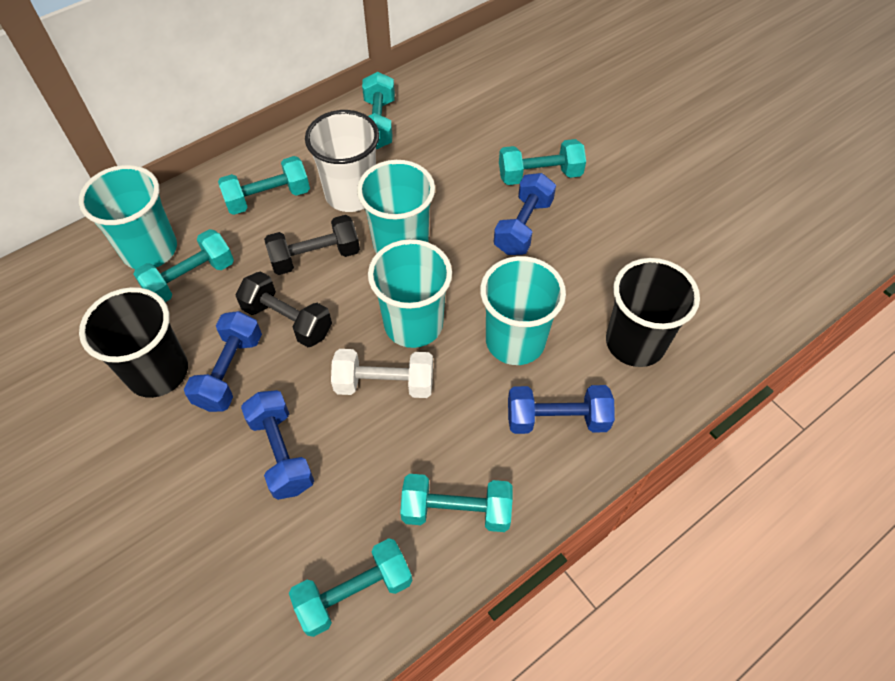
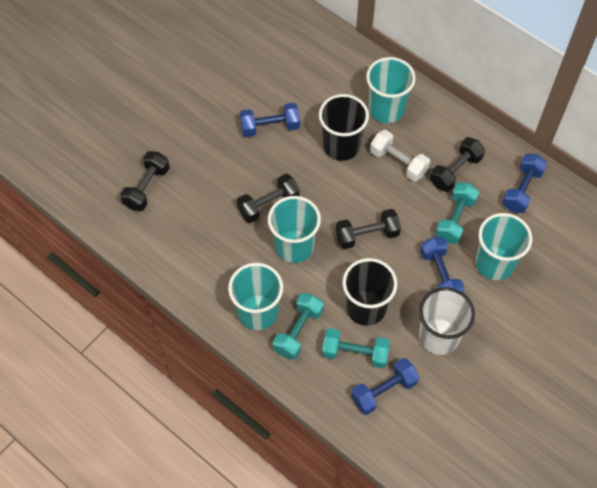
black dumbbell: [235,271,332,347] [264,215,360,275] = 2 -> [120,151,170,211] [237,174,299,223] [336,209,401,249] [430,137,485,192] = 4
turquoise dumbbell: [133,229,234,302] [218,156,310,215] [289,538,412,637] [362,72,395,149] [400,474,513,532] [499,139,586,185] = 6 -> [273,293,324,360] [322,328,390,368] [435,182,479,244] = 3

